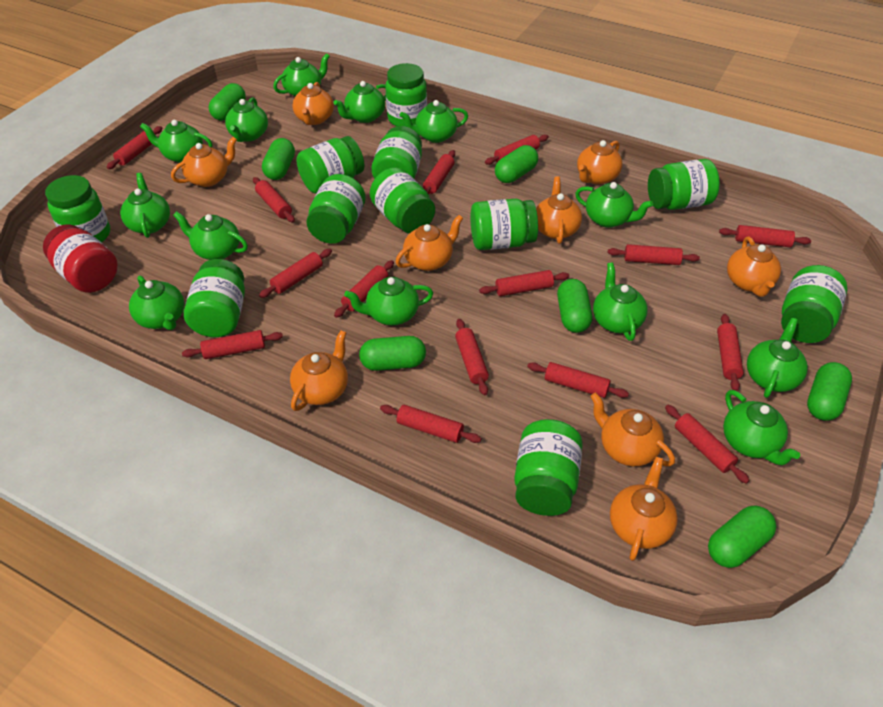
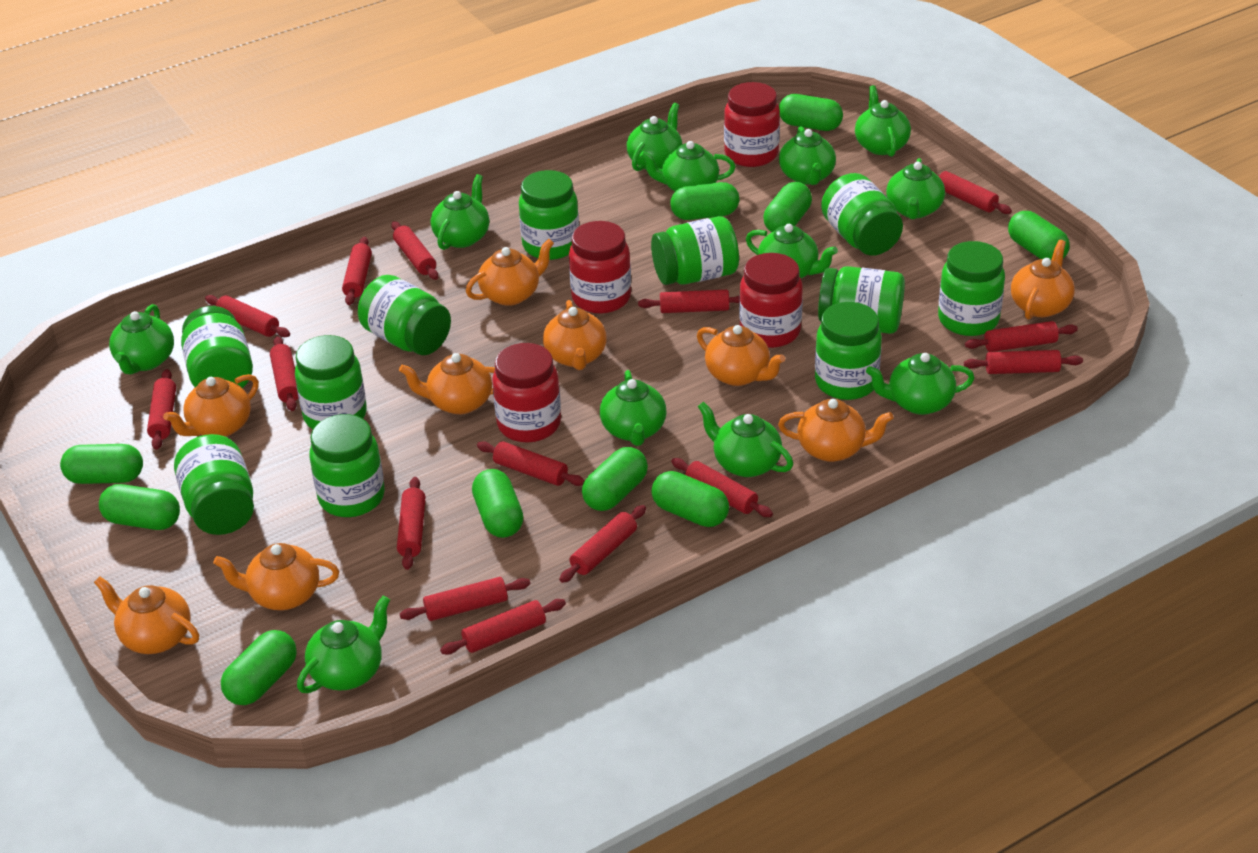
green capsule: [209,83,246,121] [262,138,295,180] [359,336,426,371] [495,145,538,183] [557,279,592,333] [708,505,776,568] [807,362,852,421] = 7 -> [60,444,143,484] [99,484,180,530] [221,630,297,705] [472,469,523,538] [582,447,648,511] [651,471,729,527] [670,182,739,220] [763,182,812,232] [779,94,843,131] [1008,211,1070,260] = 10
green teapot: [120,173,170,238] [129,275,184,330] [140,120,212,163] [173,211,248,260] [225,97,268,142] [273,53,330,96] [334,81,386,123] [344,277,433,325] [400,100,468,143] [575,182,653,228] [593,262,648,341] [723,390,800,465] [747,318,808,398] = 13 -> [109,304,174,374] [297,596,390,693] [431,174,489,250] [600,370,666,446] [627,103,682,171] [640,141,735,191] [698,402,793,477] [746,224,838,278] [779,126,836,185] [855,85,911,157] [866,353,974,415] [886,158,945,219] = 12
red jar: [43,224,118,293] = 1 -> [492,343,561,443] [569,221,631,314] [724,82,780,167] [739,253,803,348] = 4

